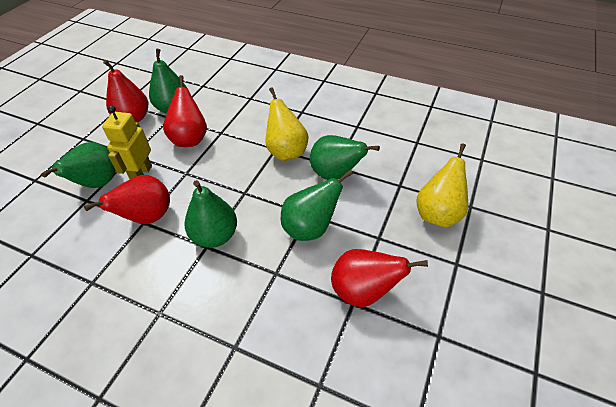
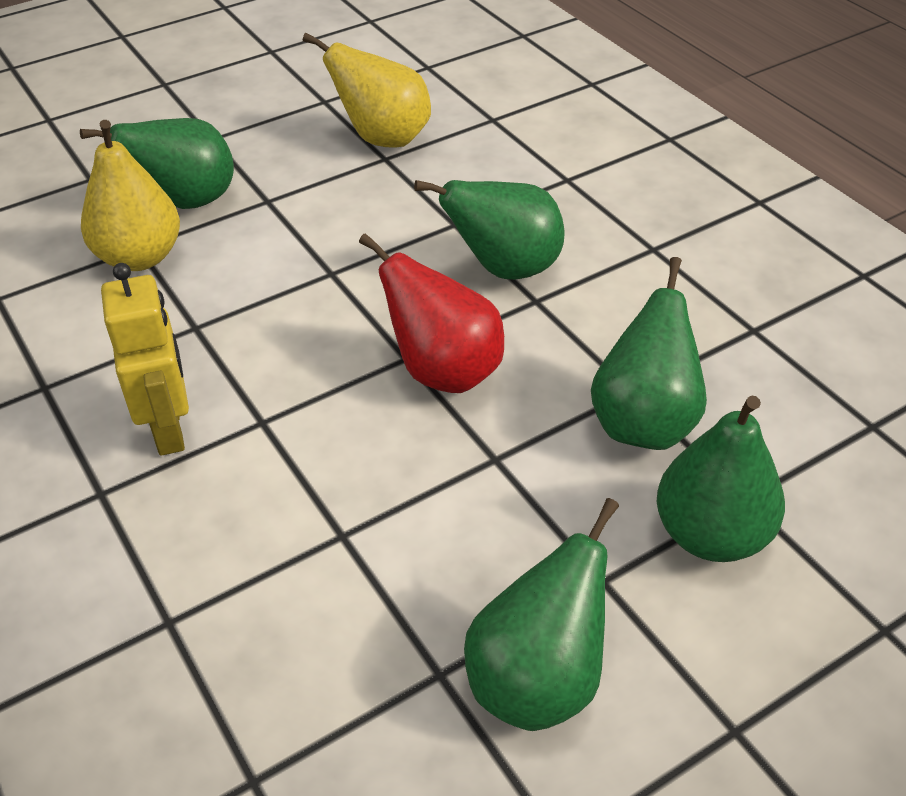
red pear: [84,175,170,224] [103,60,148,122] [163,75,207,147] [331,249,428,307] = 4 -> [359,233,504,393] = 1

